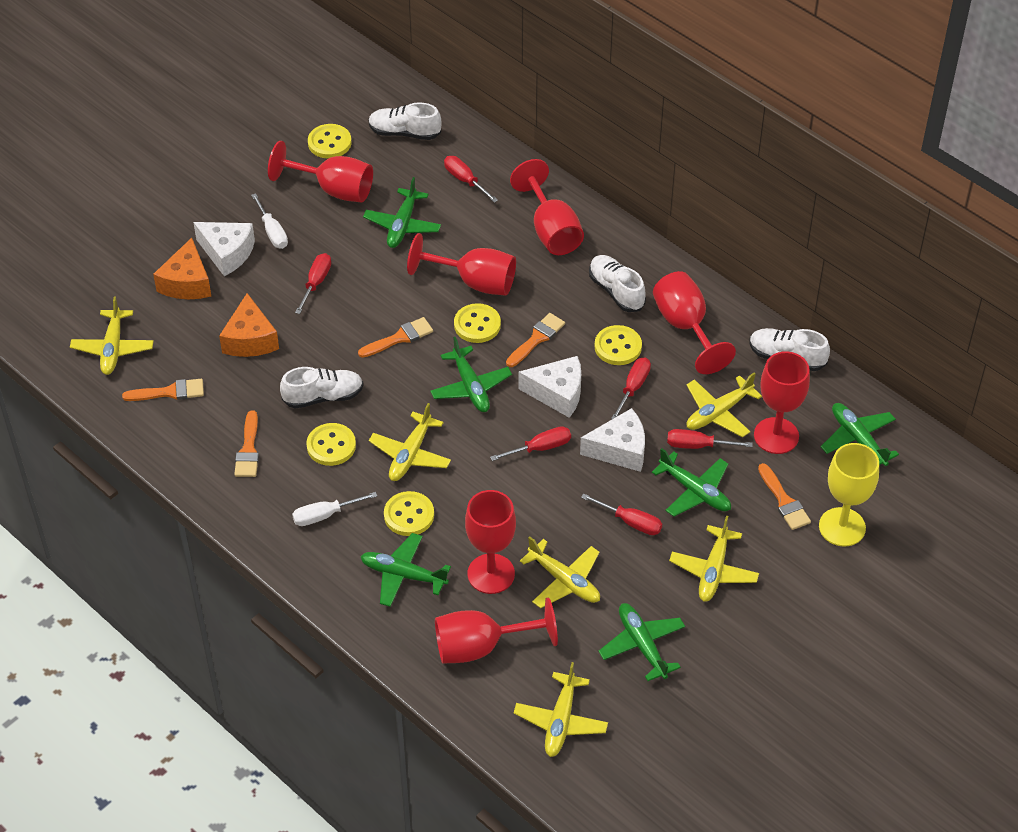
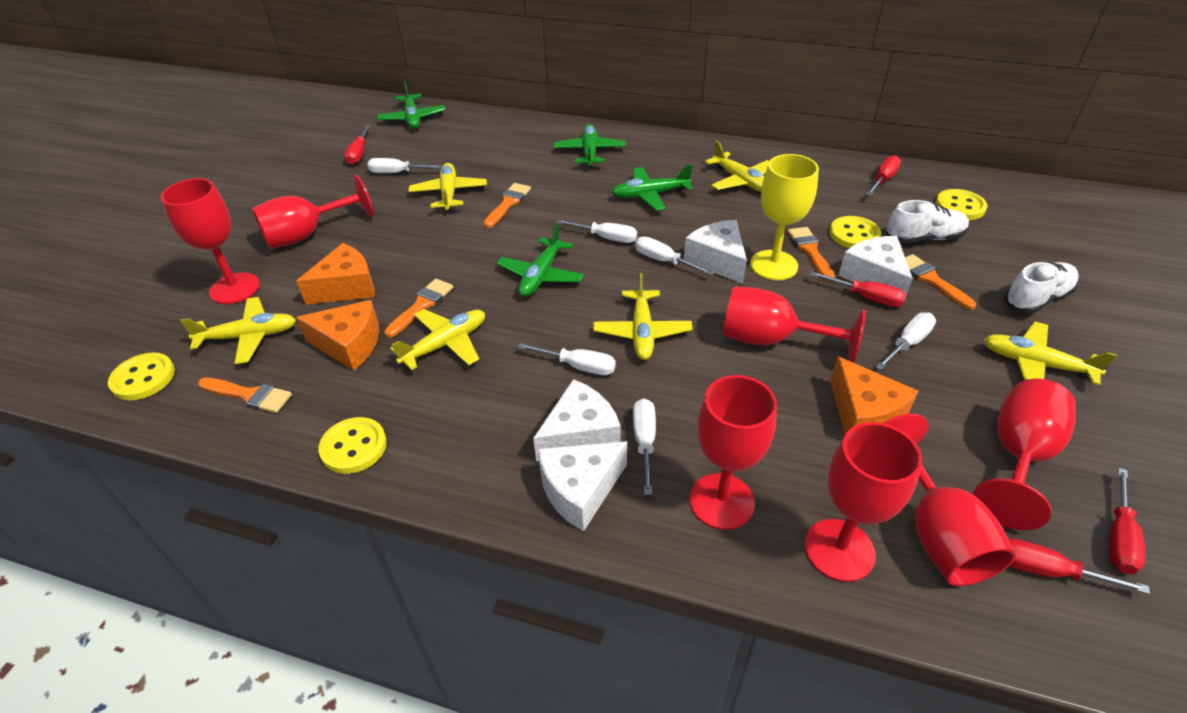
green plane: [360,533,451,607] [363,177,441,248] [430,337,512,412] [598,603,685,681] [652,448,731,517] [820,403,899,466] = 6 -> [377,81,445,129] [497,224,584,297] [554,124,626,167] [612,165,693,211] = 4
orange cheese: [153,238,211,299] [219,293,279,357] = 2 -> [296,243,375,305] [296,300,379,371] [830,357,918,434] = 3
red screwdriver: [295,253,331,314] [444,156,498,203] [490,426,571,461] [581,493,662,535] [611,357,651,419] [667,429,753,449] = 6 -> [344,125,371,165] [810,271,906,307] [866,155,901,196] [1009,538,1150,594] [1109,468,1146,574] = 5
white cheese: [193,222,255,276] [518,356,581,418] [580,408,645,472] = 3 -> [533,379,621,462] [538,441,627,532] [684,220,747,284] [838,236,913,303] = 4
white screwdriver: [251,193,288,249] [292,492,377,526] = 2 -> [367,158,442,173] [518,343,616,375] [556,219,637,243] [633,398,656,495] [635,237,714,275] [875,312,936,370] = 6
white shoe: [280,367,364,408] [368,102,441,140] [589,255,646,312] [750,328,830,371] = 4 -> [886,200,969,243] [1004,262,1079,313] = 2
yellow button: [306,423,356,466] [308,124,352,159] [384,491,434,536] [454,303,501,343] [594,325,642,365] = 5 -> [108,353,175,400] [318,417,387,474] [829,216,881,248] [935,189,987,220] = 4

